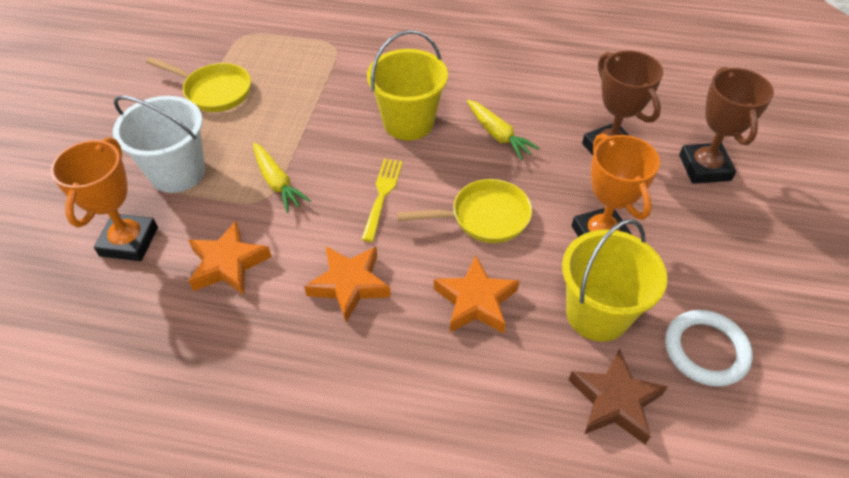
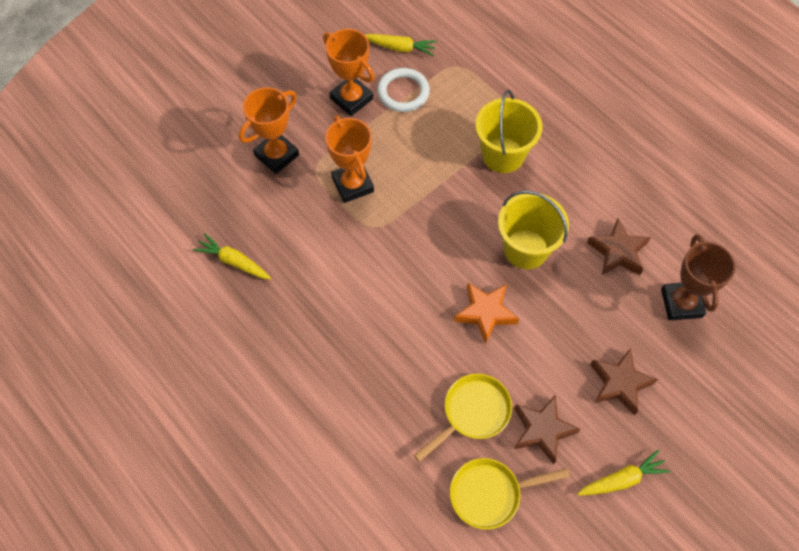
brown star: [569,349,668,444] = 1 -> [514,395,581,464] [587,218,651,275] [590,348,658,416] = 3
brown trophy: [582,50,663,155] [679,67,774,184] = 2 -> [661,234,736,320] = 1
orange star: [188,221,272,295] [304,246,391,322] [434,256,519,333] = 3 -> [454,283,519,344] = 1
orange trophy: [50,137,158,261] [572,133,660,237] = 2 -> [239,87,299,174] [323,29,374,116] [325,116,374,203] = 3
white bucket: [113,96,205,193] = 1 -> none = 0
yellow carrot: [253,143,311,213] [467,100,540,160] = 2 -> [193,234,271,279] [365,34,437,56] [578,450,670,496] = 3
yellow fork: [361,159,403,242] = 1 -> none = 0

